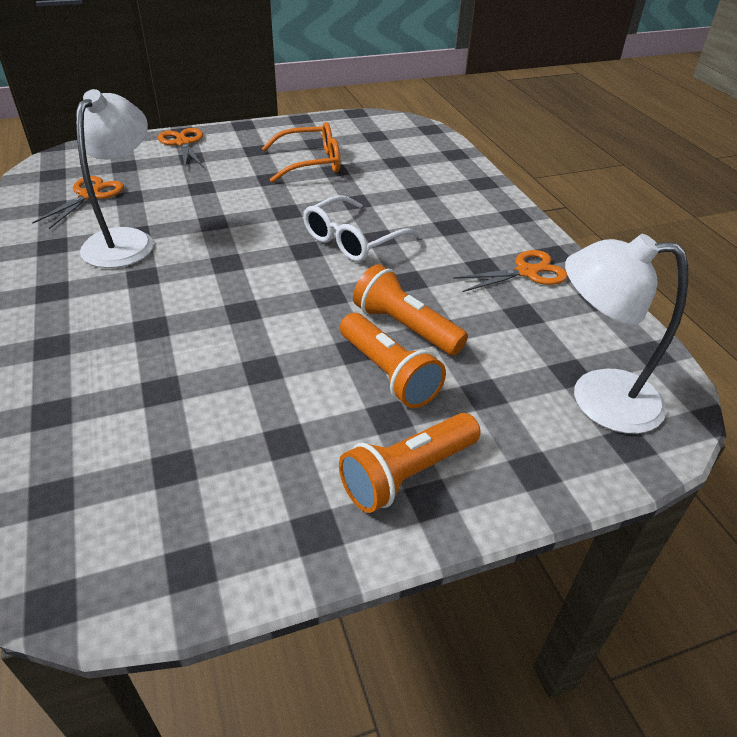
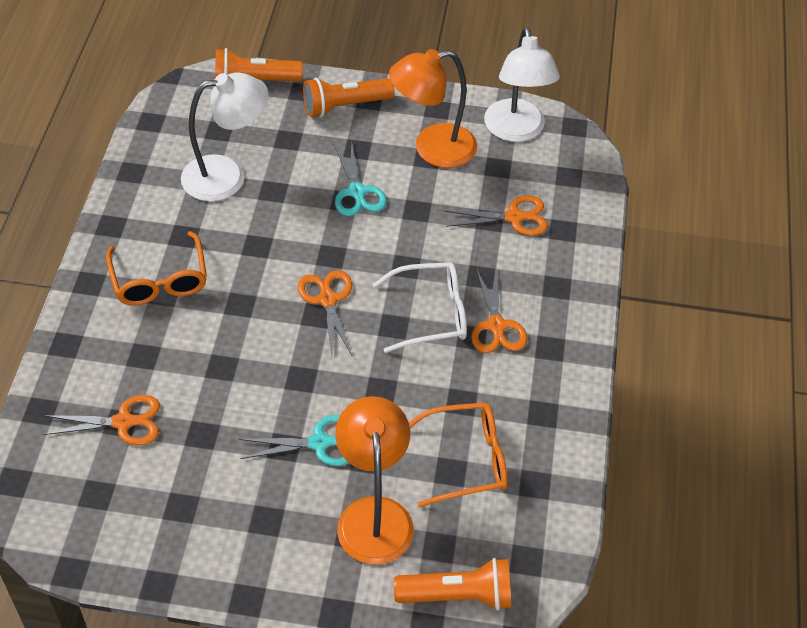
orange glasses: [262,122,340,183] = 1 -> [106,231,207,306] [409,402,508,507] = 2
orange lamp: none = 0 -> [335,396,414,565] [389,49,477,168] = 2
orange scissors: [32,176,124,229] [158,128,203,168] [453,250,568,292] = 3 -> [42,395,160,446] [297,270,352,356] [444,195,548,236] [471,268,527,353] = 4
turquoise scissors: none = 0 -> [239,415,349,466] [334,142,387,216] = 2

